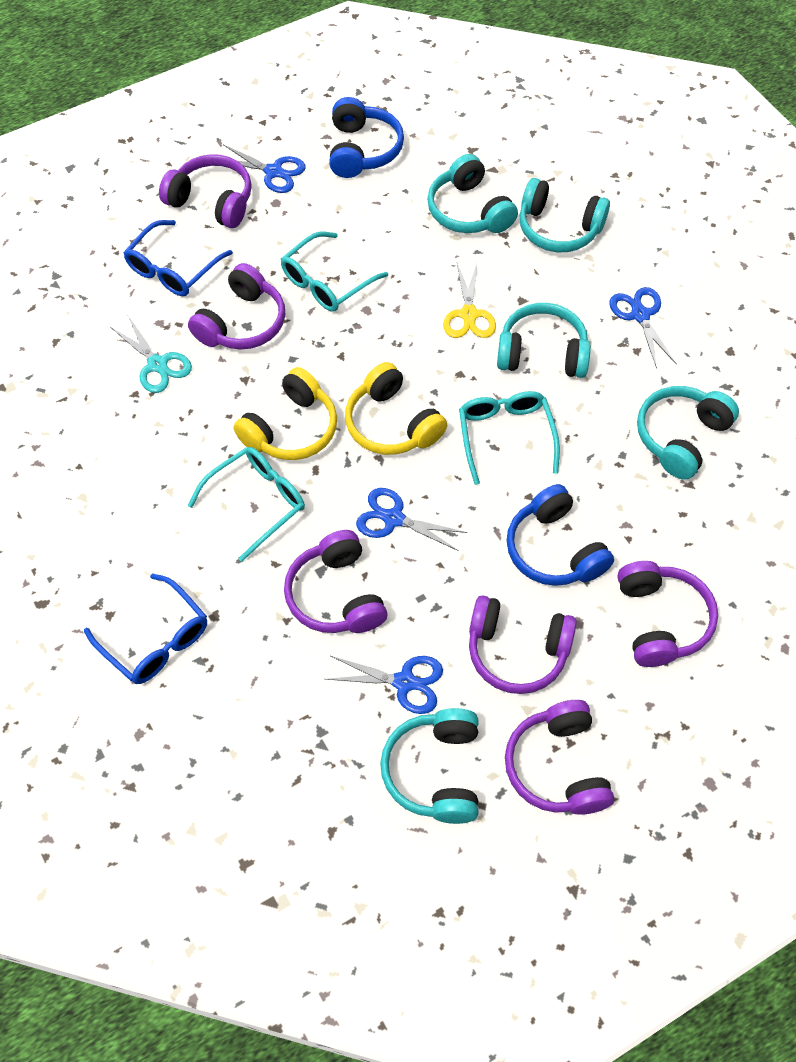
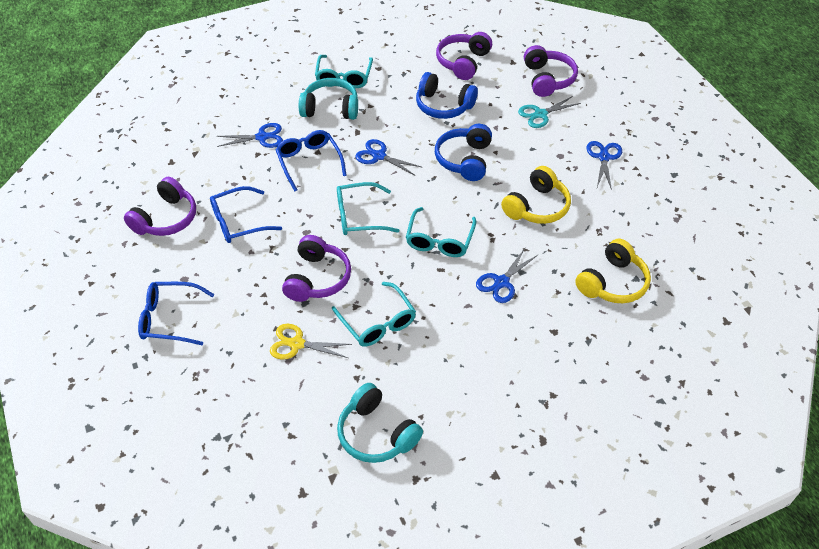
blue glasses: [84,573,207,684] [123,220,233,296] = 2 -> [138,282,214,345] [210,186,282,243] [275,130,347,191] = 3
purple headphones: [159,154,252,228] [188,263,285,350] [284,530,387,633] [469,595,577,694] [505,700,614,815] [618,561,718,667] = 6 -> [124,177,196,236] [282,235,351,302] [436,32,492,80] [524,45,578,97] = 4
turquoise glasses: [188,447,305,562] [281,231,388,312] [459,391,560,485] = 3 -> [315,55,373,88] [332,282,416,347] [337,182,400,235] [406,207,476,257] = 4
turquoise headphones: [380,708,478,824] [427,154,518,233] [497,303,591,378] [519,178,610,252] [637,386,739,480] = 5 -> [299,78,358,120] [337,383,423,463] = 2

